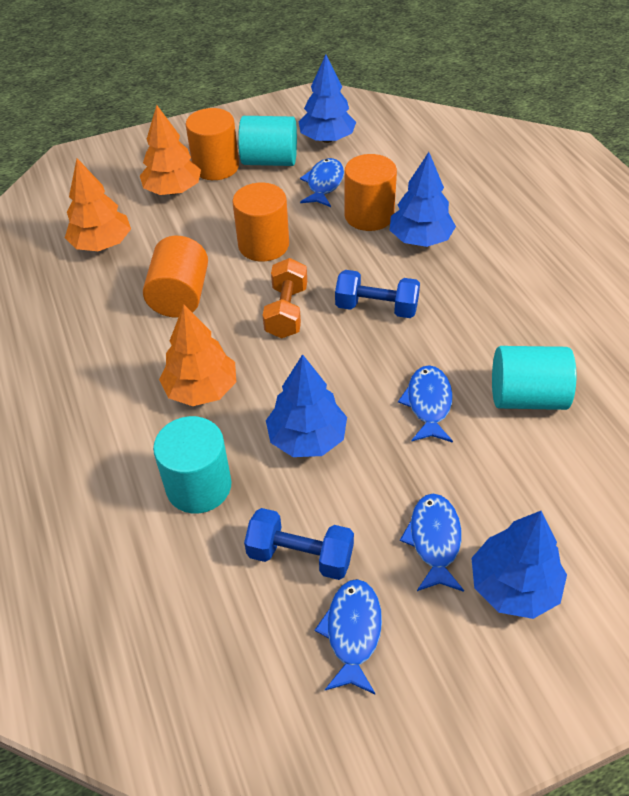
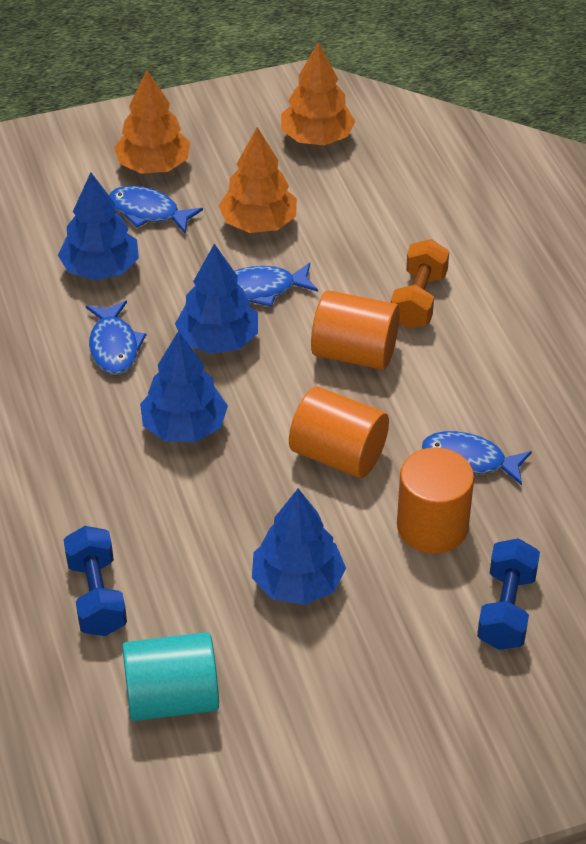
orange cylinder: [143,236,208,318] [186,108,239,180] [232,183,289,262] [344,154,397,231] = 4 -> [289,387,389,478] [311,290,400,370] [397,447,474,554] = 3
turquoise cylinder: [153,416,232,514] [238,116,297,166] [492,346,576,410] = 3 -> [122,632,219,721] = 1

